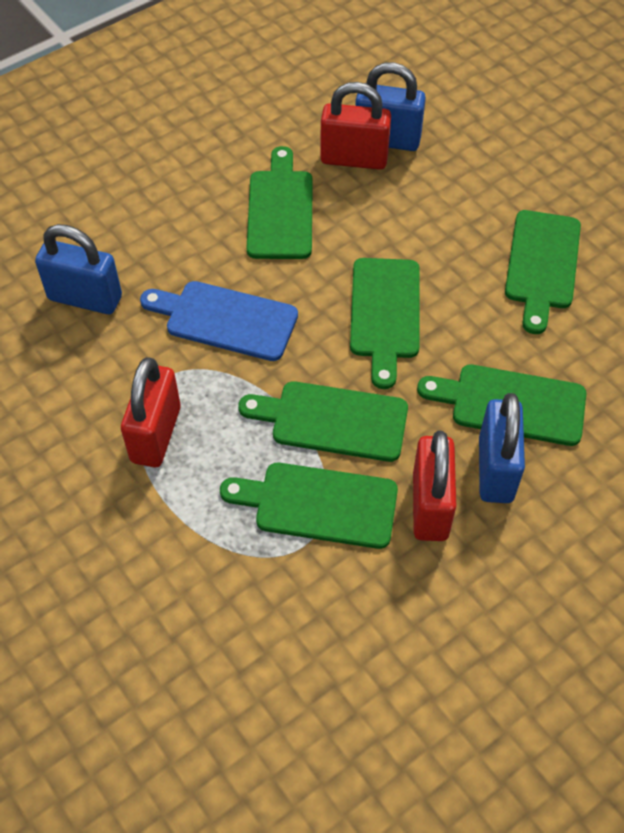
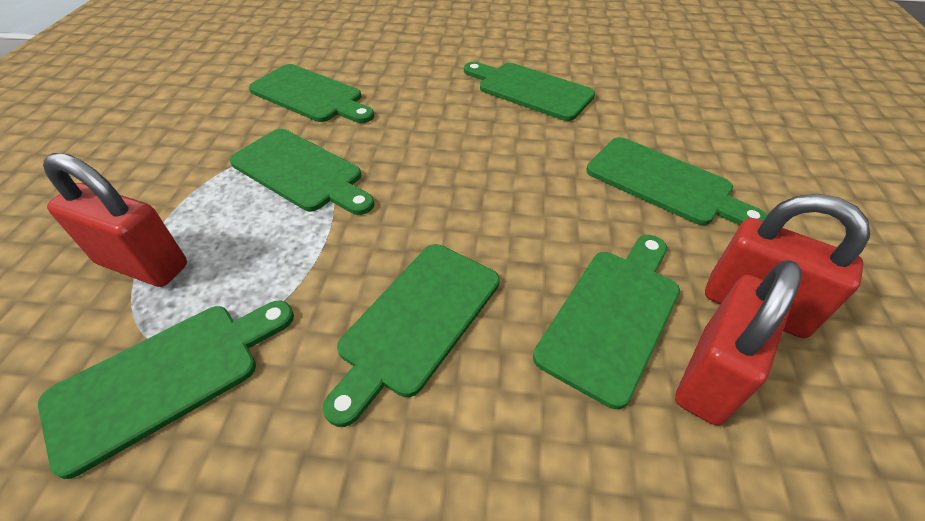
blue cutting board: [140,281,298,361] = 1 -> none = 0
blue padlock: [35,224,122,314] [355,62,426,151] [479,393,525,503] = 3 -> none = 0
green cutting board: [220,463,398,549] [238,381,408,462] [247,146,313,259] [350,258,420,389] [417,364,586,446] [505,210,581,334] = 6 -> [38,301,294,479] [230,129,374,215] [249,64,374,123] [323,244,500,427] [464,62,595,121] [533,235,680,409] [586,137,767,225] = 7

